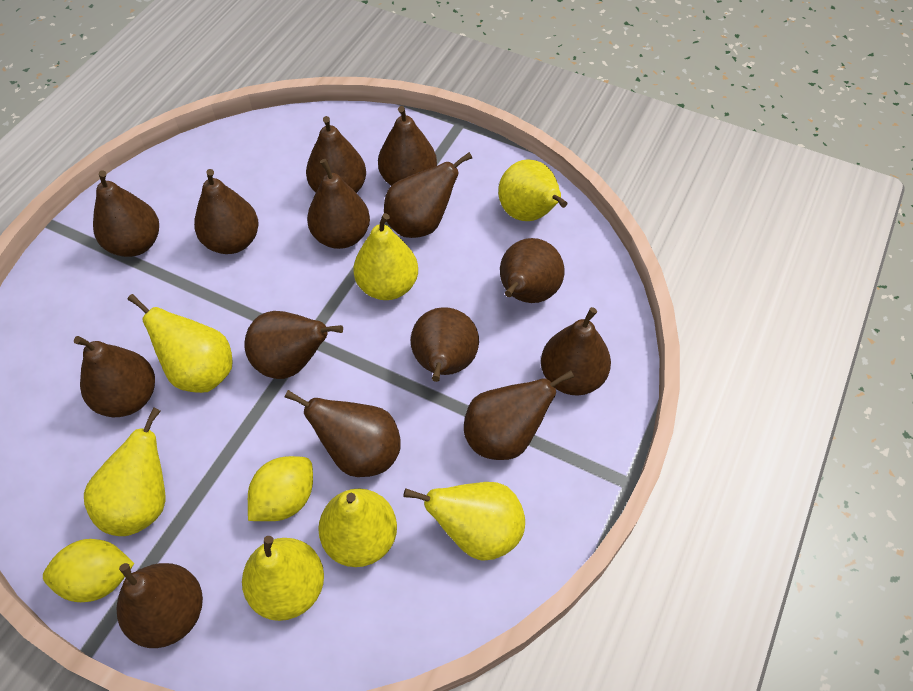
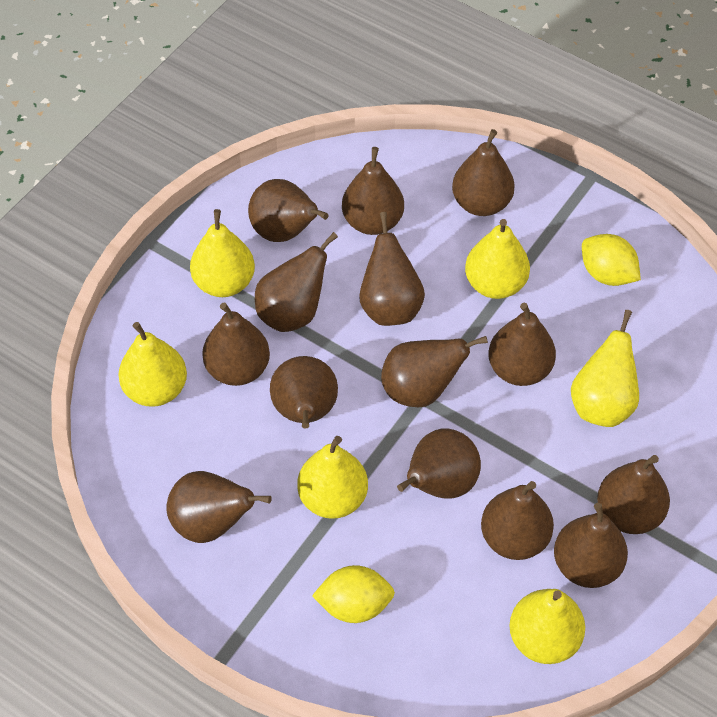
yellow pear: [84,407,166,536] [128,294,233,393] [242,536,324,621] [318,488,397,567] [353,213,418,300] [403,482,525,561] [498,159,567,221] = 7 -> [118,322,187,407] [190,209,255,297] [297,436,368,519] [465,219,530,299] [509,589,585,664] [571,310,639,427] = 6

